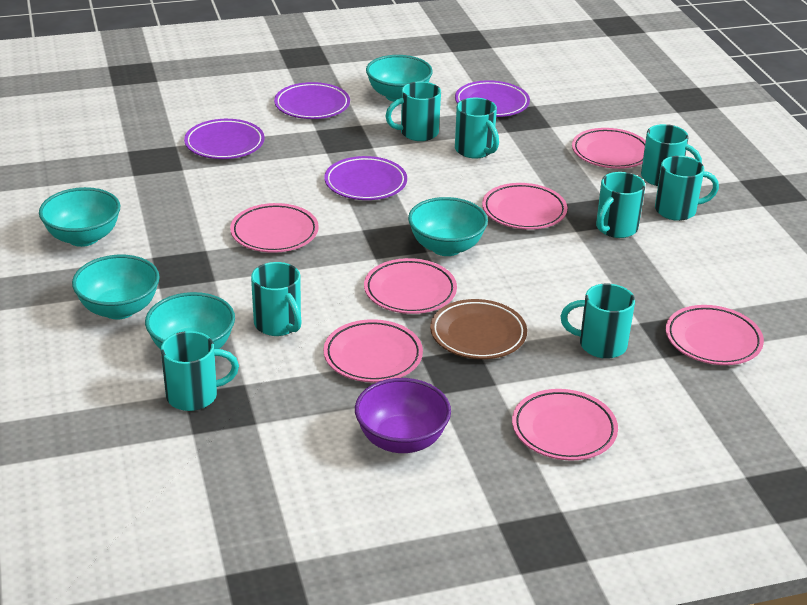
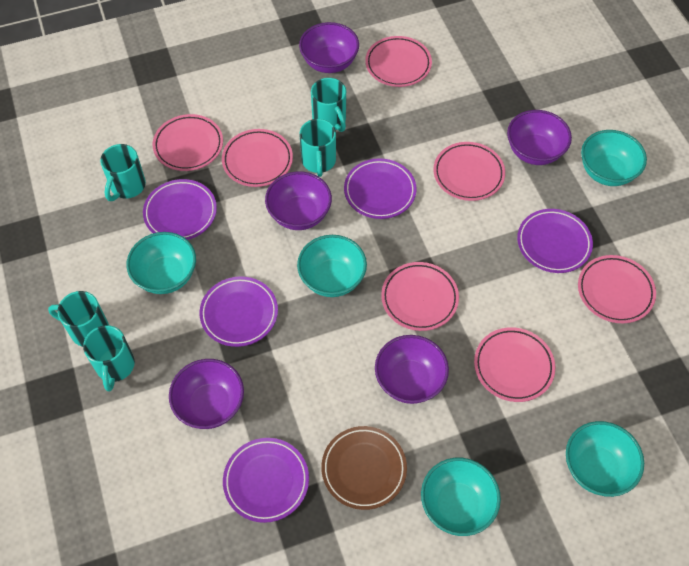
purple bowl: [355,378,451,453] = 1 -> [169,359,244,429] [265,172,332,230] [299,22,359,73] [375,335,449,404] [507,110,572,165] = 5
purple plate: [184,119,265,159] [274,82,350,119] [324,156,407,200] [455,80,530,117] = 4 -> [143,179,217,240] [199,276,278,347] [223,438,309,523] [344,158,416,219] [517,209,593,273] = 5
turquoise mug: [161,331,239,411] [251,262,302,336] [386,81,441,141] [455,98,499,159] [560,283,635,359] [596,172,645,238] [641,124,702,186] [655,156,719,221] = 8 -> [48,291,109,347] [83,325,135,392] [100,144,146,201] [299,119,336,177] [311,78,346,132] = 5

